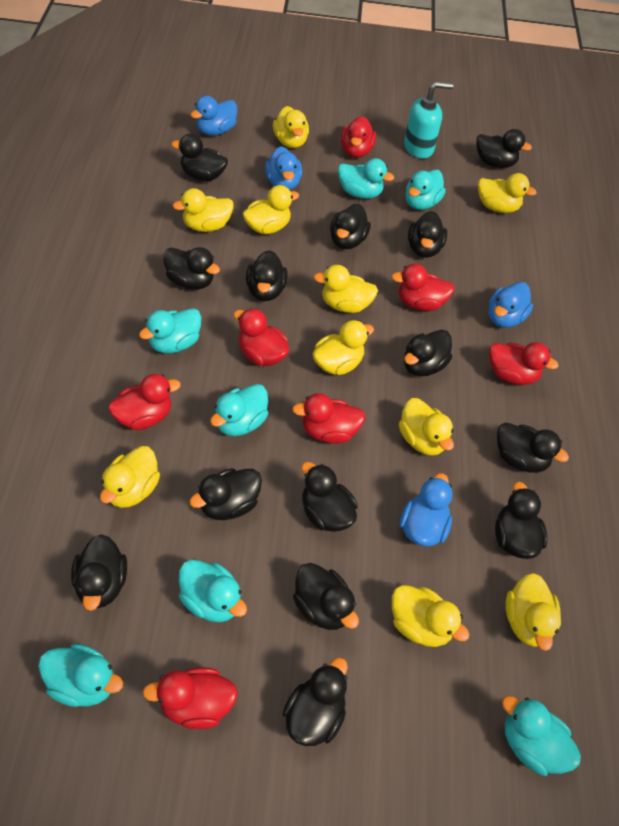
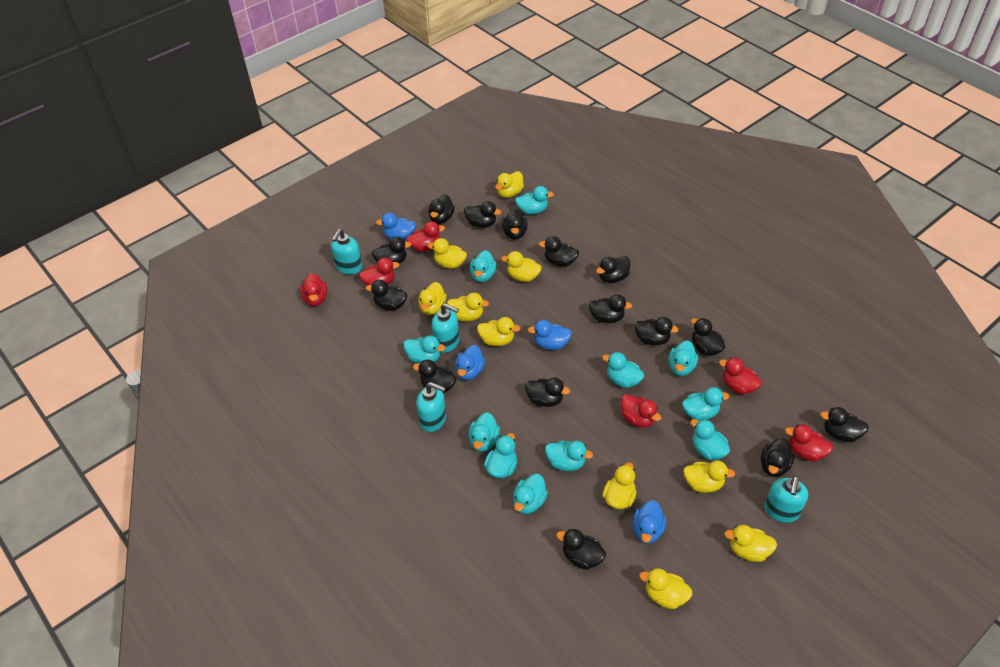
black duck: [71,534,127,611] [163,247,220,290] [171,134,228,181] [189,468,262,520] [246,250,288,301] [283,657,348,746] [293,563,359,630] [301,462,358,532] [330,204,371,249] [404,330,452,376] [408,211,447,258] [476,129,532,168] [495,482,547,559] [497,422,569,473] = 14 -> [366,280,407,311] [372,237,411,264] [413,360,457,393] [429,195,455,224] [464,201,501,228] [502,209,527,240] [525,378,570,407] [539,236,579,267] [556,529,606,570] [589,294,632,323] [596,256,631,283] [634,317,679,346] [691,318,725,356] [761,438,794,477] [820,407,869,442] = 15
red duck: [108,374,181,430] [143,667,238,729] [233,308,289,366] [292,393,365,444] [341,116,376,158] [391,264,455,311] [489,342,559,385] = 7 -> [300,273,327,306] [359,258,400,285] [406,221,445,252] [621,394,661,428] [719,357,762,394] [785,424,833,461] = 6
turquoise duck: [38,644,123,707] [139,308,201,353] [179,560,247,622] [210,384,268,436] [338,158,394,199] [405,170,446,210] [502,696,581,776] = 7 -> [403,335,445,364] [468,412,500,452] [470,250,497,282] [484,433,517,478] [513,474,548,514] [515,186,554,215] [545,441,593,471] [602,352,644,388] [668,340,698,376] [682,387,729,421] [690,419,730,460] = 11
turquoise soap dispenser: [404,82,453,158] = 1 -> [331,229,362,275] [416,382,446,432] [432,303,459,353] [765,476,808,523] = 4

